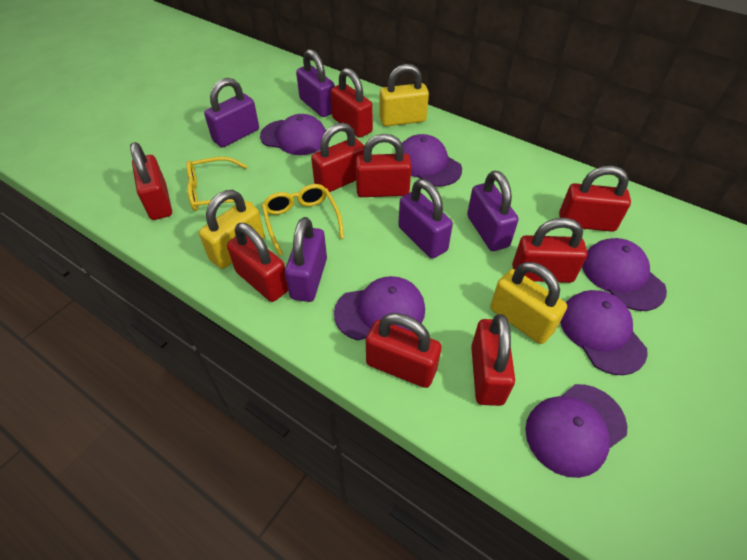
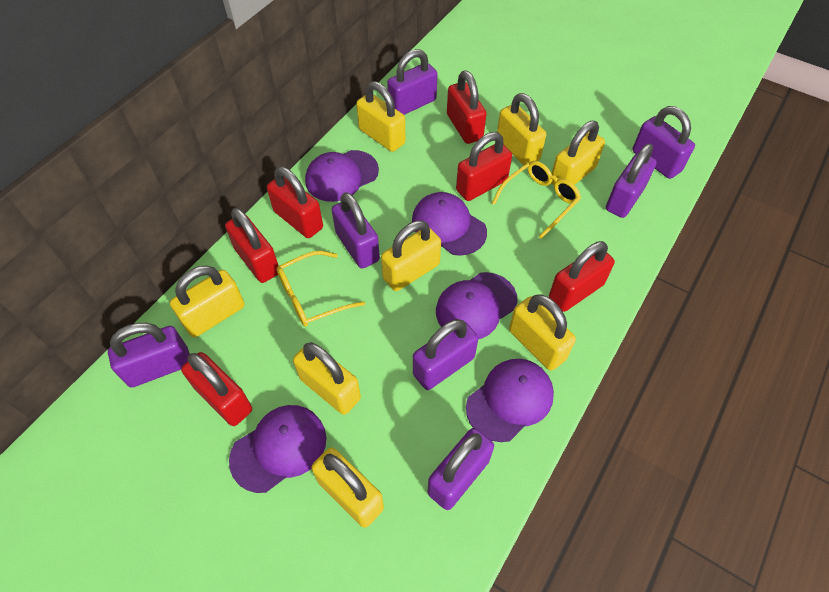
purple cap: [260,114,326,155] [334,276,425,341] [402,134,462,187] [525,384,627,478] [560,290,647,375] [582,238,667,311] = 6 -> [229,405,326,493] [305,150,379,202] [412,192,487,256] [436,272,518,339] [466,359,554,442] = 5
purple padlock: [204,78,259,147] [285,217,327,302] [296,49,335,117] [398,179,453,259] [467,171,519,251] = 5 -> [108,323,190,388] [332,192,380,268] [387,49,437,115] [413,319,478,390] [428,428,494,510] [606,143,657,218] [632,106,695,179] = 7
red padlock: [130,142,172,220] [227,223,288,302] [311,123,365,192] [330,68,373,138] [356,134,411,197] [366,313,442,388] [471,314,515,406] [512,218,587,283] [559,166,631,232] = 9 -> [181,352,252,426] [225,208,279,283] [267,166,323,238] [447,70,486,144] [456,132,512,201] [549,241,615,312] = 6
yellow padlock: [199,190,265,269] [379,64,429,126] [490,262,567,344] = 3 -> [170,265,245,337] [293,342,361,415] [311,448,384,528] [356,81,405,152] [381,220,441,291] [497,93,546,165] [509,294,576,371] [552,121,605,185] = 8

